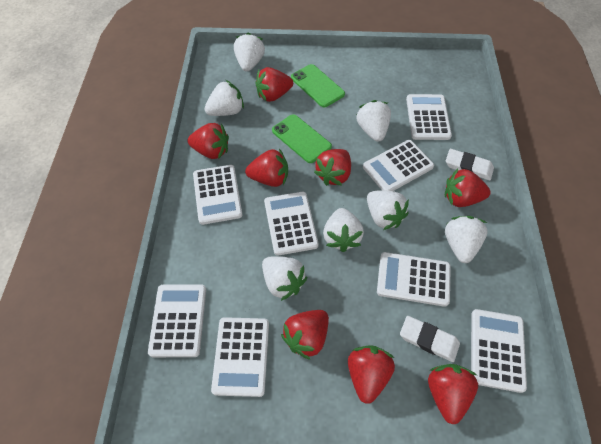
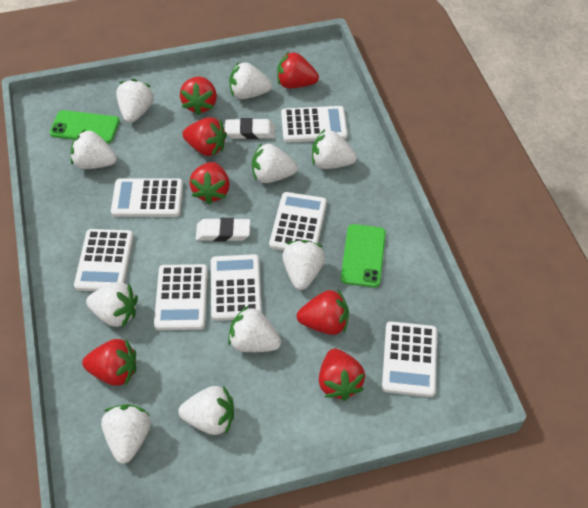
red strawberry: [187,123,229,159] [245,149,288,187] [255,67,293,102] [281,310,329,360] [314,149,351,186] [348,345,395,404] [428,364,478,424] [445,168,491,207] = 8 -> [82,339,136,386] [180,76,217,116] [182,117,227,156] [189,162,230,205] [277,51,319,88] [297,290,349,335] [319,349,365,401] = 7
white calculator: [148,284,206,357] [193,165,243,225] [211,317,269,397] [264,192,319,256] [363,140,434,191] [377,252,451,307] [406,94,452,140] [471,309,527,393] = 8 -> [74,229,134,291] [111,178,183,217] [154,264,208,330] [211,254,262,321] [269,192,327,251] [281,106,348,143] [382,321,437,397] = 7
white strawberry: [205,80,244,116] [234,33,265,71] [262,256,307,301] [323,208,364,252] [357,100,391,142] [367,190,409,230] [445,216,488,263] = 7 -> [71,129,117,169] [86,282,138,327] [101,404,151,464] [116,79,154,123] [178,386,234,435] [228,305,281,352] [229,62,272,99] [252,143,298,183] [282,240,325,290] [312,129,357,169] = 10

